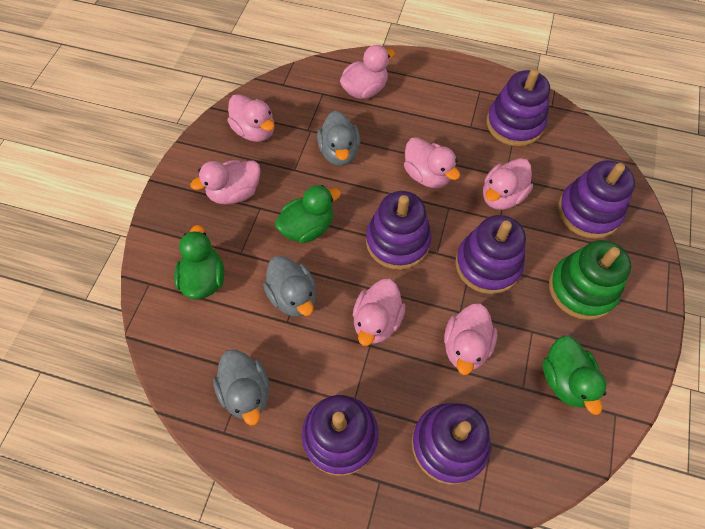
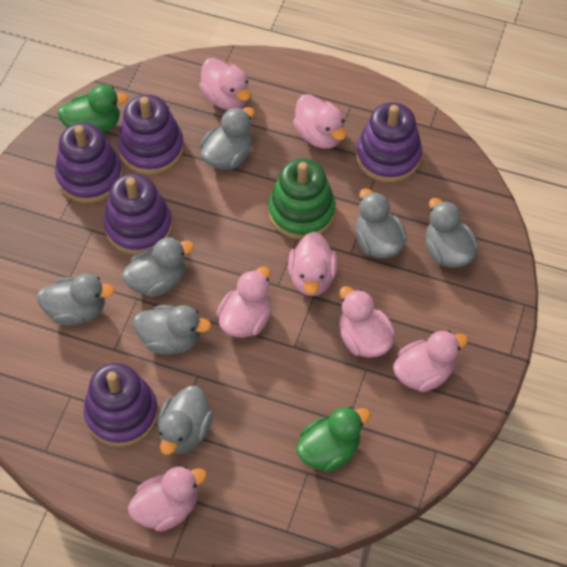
green duck: [174,225,224,299] [275,185,341,243] [543,336,607,415] = 3 -> [57,85,129,133] [296,407,371,472] = 2
grey duck: [213,350,270,426] [263,256,316,317] [317,111,360,166] = 3 -> [36,274,115,326] [122,237,194,297] [133,305,211,354] [157,386,213,455] [200,107,254,170] [355,189,407,258] [425,198,478,268] = 7
purple stacking toy: [302,395,379,476] [366,191,432,270] [412,403,491,485] [456,215,526,294] [486,69,550,147] [558,160,635,239] = 6 -> [55,123,123,203] [84,363,158,447] [104,173,172,255] [118,94,184,175] [356,102,422,183] = 5

